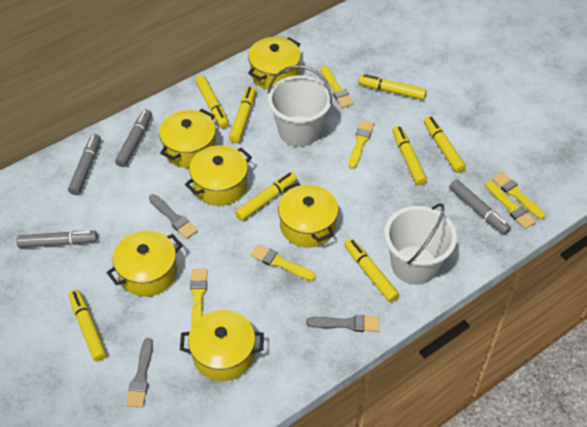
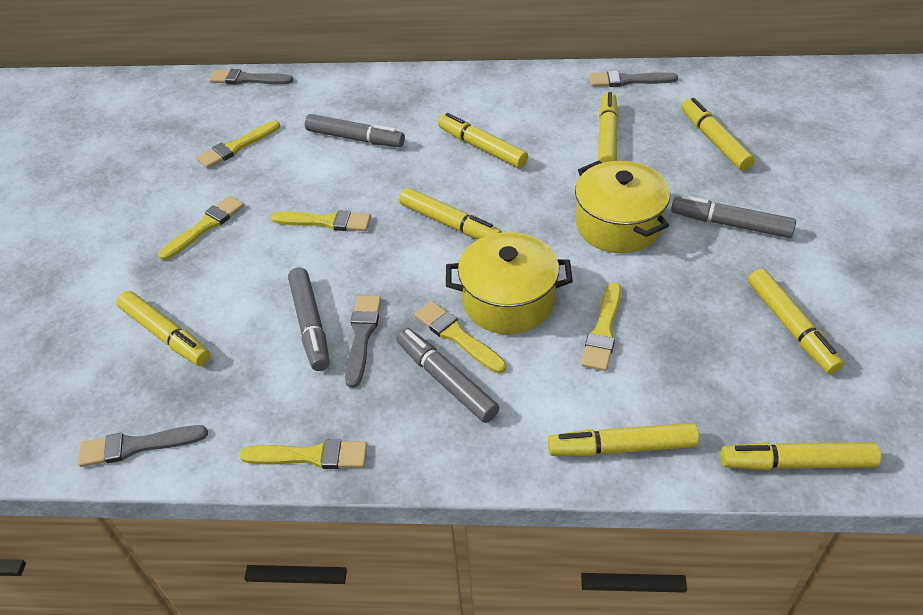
grey brush: [126,338,153,408] [149,194,198,239] [306,315,379,332] = 3 -> [78,425,208,467] [209,69,293,85] [345,295,381,388] [589,71,678,87] = 4
white bucket: [267,65,332,147] [384,203,457,285] = 2 -> none = 0
yellow pot: [107,230,183,296] [159,109,216,168] [180,310,264,381] [185,145,252,206] [248,37,301,90] [278,182,339,248] = 6 -> [446,232,573,334] [575,161,670,253] = 2

